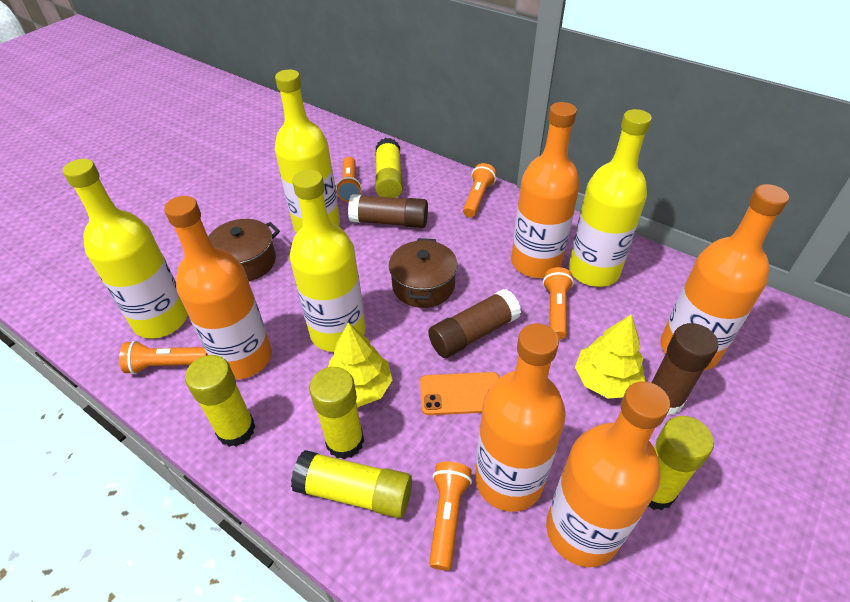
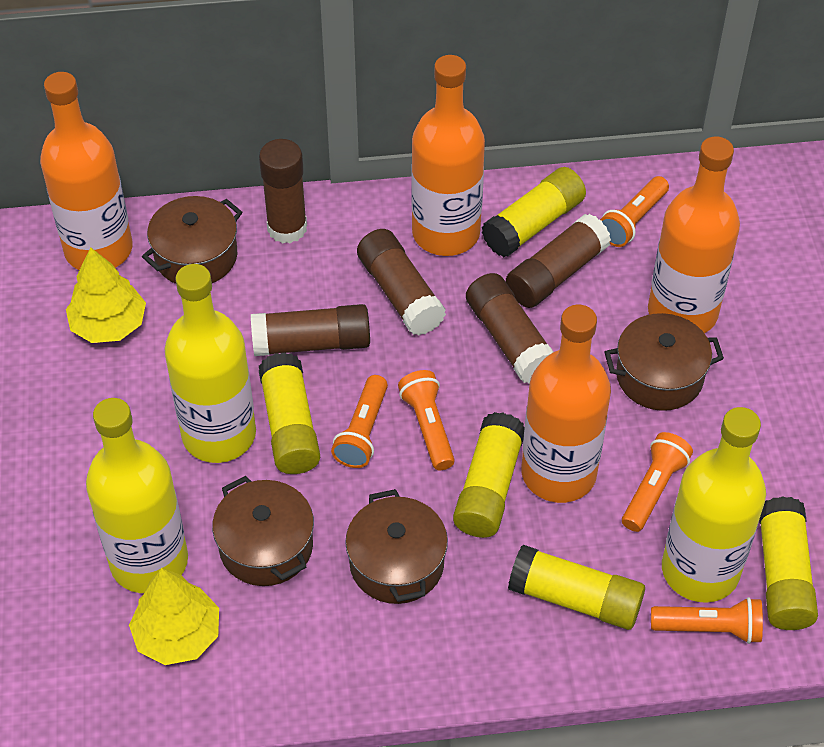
brown glue stick: [348,194,428,228] [428,289,521,358] [652,323,718,415] = 3 -> [251,304,370,356] [259,139,307,244] [357,229,446,336] [466,273,554,384] [506,214,611,308] = 5
brown pot: [208,219,280,281] [389,238,458,308] = 2 -> [142,196,243,284] [212,476,314,586] [345,489,448,604] [604,313,724,411] = 4
orange bottle: [164,196,272,380] [475,324,566,512] [511,102,580,278] [546,381,670,567] [660,184,789,370] = 5 -> [40,72,132,270] [411,55,485,256] [521,305,611,503] [648,136,740,333] = 4
orange phone: [420,372,500,415] = 1 -> none = 0
yellow bottle: [63,159,188,338] [275,70,340,233] [290,170,366,352] [569,109,652,287] = 4 -> [86,398,188,593] [165,264,256,463] [662,407,766,603] = 3

